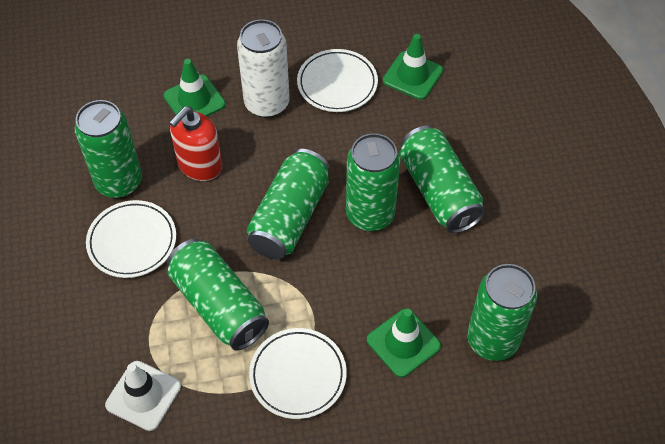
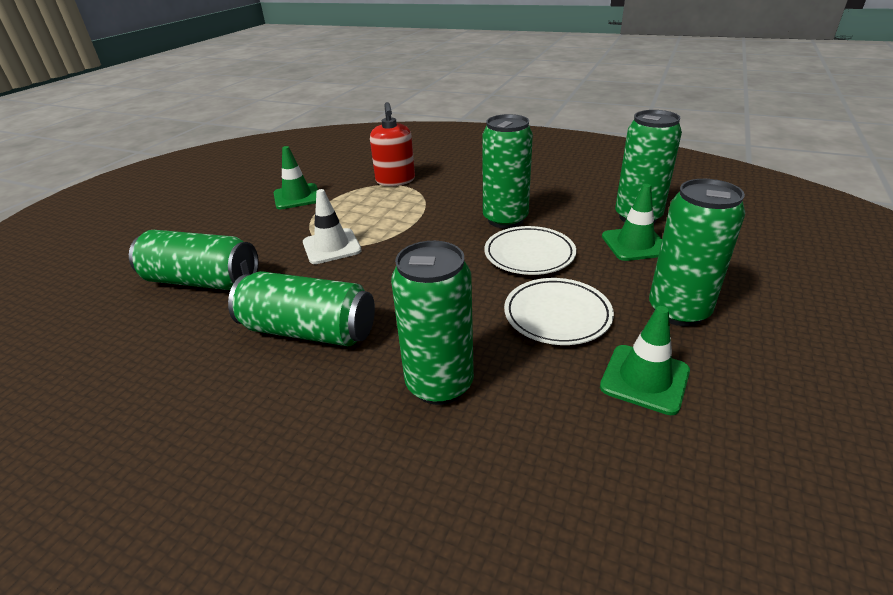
white can: [237,19,290,118] = 1 -> none = 0
white plate: [86,200,176,278] [249,328,347,419] [297,49,378,112] = 3 -> [484,226,576,275] [504,278,614,345] = 2

